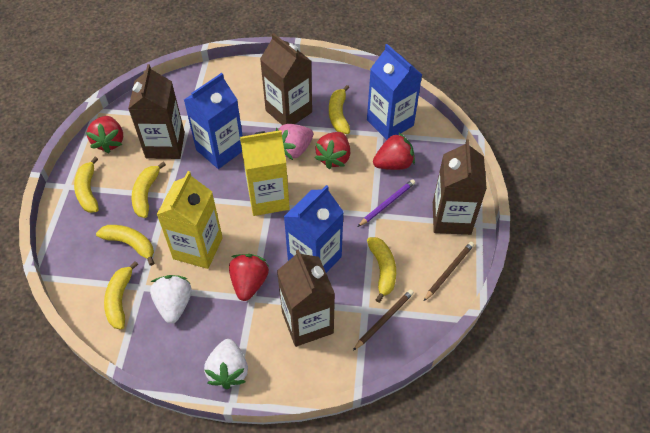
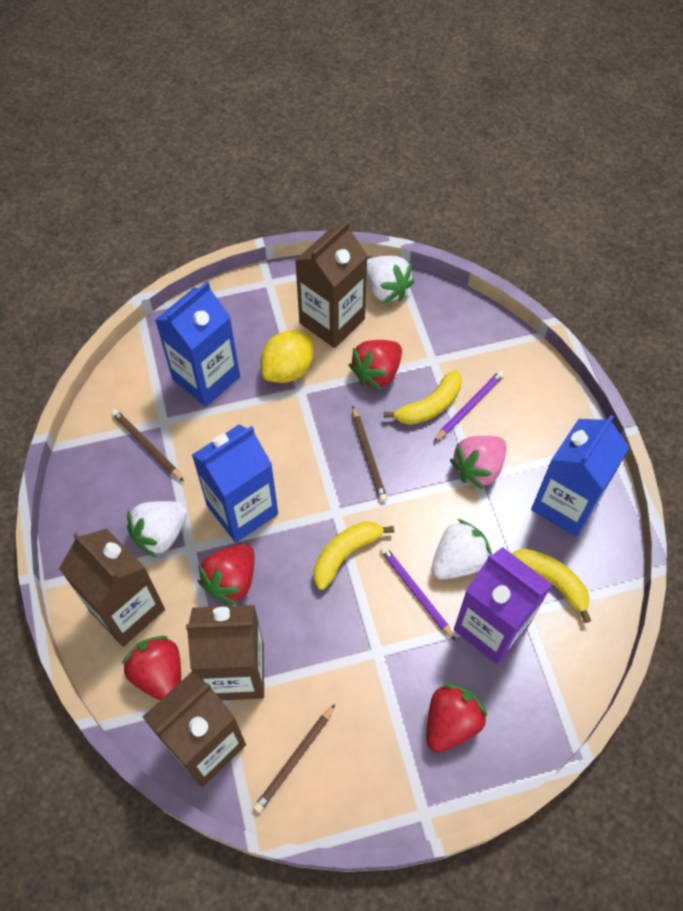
brown pencil: [353,289,414,351] [424,242,474,301] = 2 -> [111,409,184,481] [253,704,335,813] [352,406,387,502] = 3
purple carton: none = 0 -> [454,547,552,665] = 1
purple pencil: [358,179,415,227] = 1 -> [380,546,456,641] [434,370,504,442] = 2
white strawberry: [150,275,192,324] [204,339,248,389] = 2 -> [127,501,188,558] [366,256,414,304] [431,519,492,580] = 3
yellow banana: [74,157,99,213] [96,225,154,266] [104,261,138,329] [131,162,166,218] [329,85,350,134] [367,237,396,303] = 6 -> [313,521,394,590] [384,370,461,425] [512,549,591,623] = 3
yellow carton: [157,171,223,269] [240,130,290,216] = 2 -> none = 0
yellow lemon: none = 0 -> [261,331,313,383] = 1

